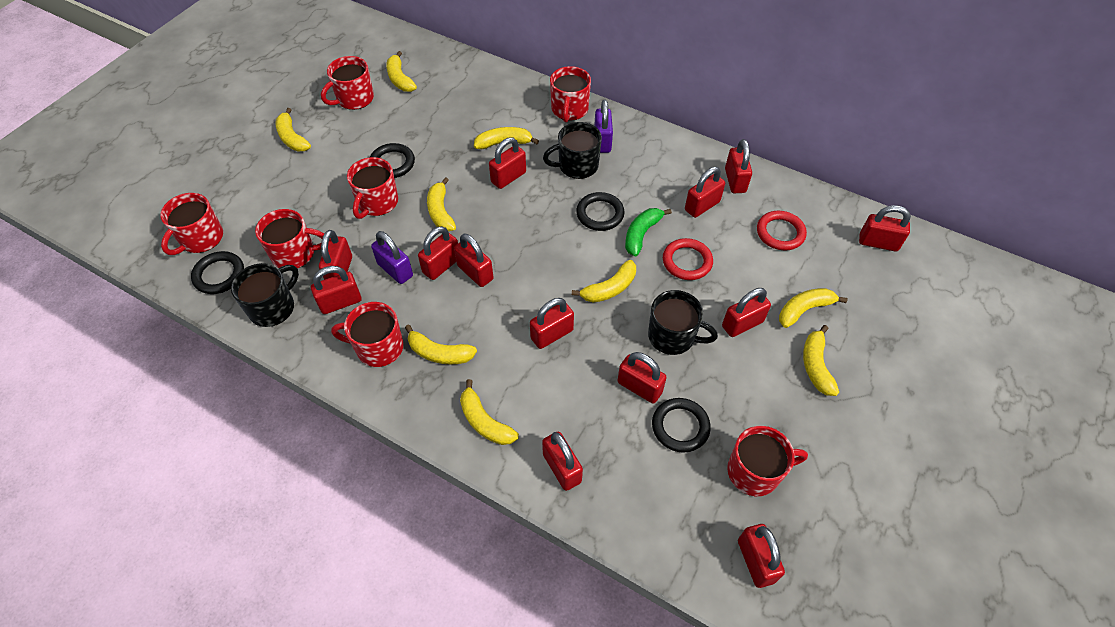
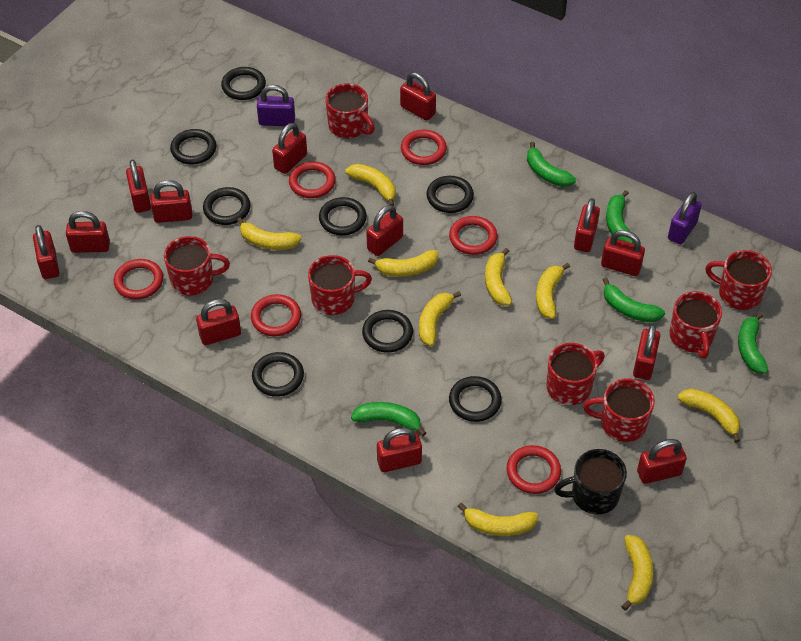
black mug: [231,263,299,327] [543,122,602,179] [648,290,718,355] = 3 -> [554,449,627,514] = 1
black ring: [191,251,244,294] [370,143,415,178] [576,192,625,231] [652,398,711,453] = 4 -> [170,129,216,165] [203,187,251,225] [221,67,266,100] [252,352,304,397] [319,197,367,235] [362,310,413,353] [426,176,474,213] [449,376,502,422] = 8
green banana: [625,208,672,257] = 1 -> [351,402,426,436] [527,142,576,187] [603,278,665,322] [606,190,634,243] [738,312,768,374] = 5
red ring: [663,238,713,280] [757,211,807,251] = 2 -> [114,259,163,299] [251,294,301,336] [289,161,336,198] [401,129,447,165] [449,216,498,255] [506,445,561,494] = 6

